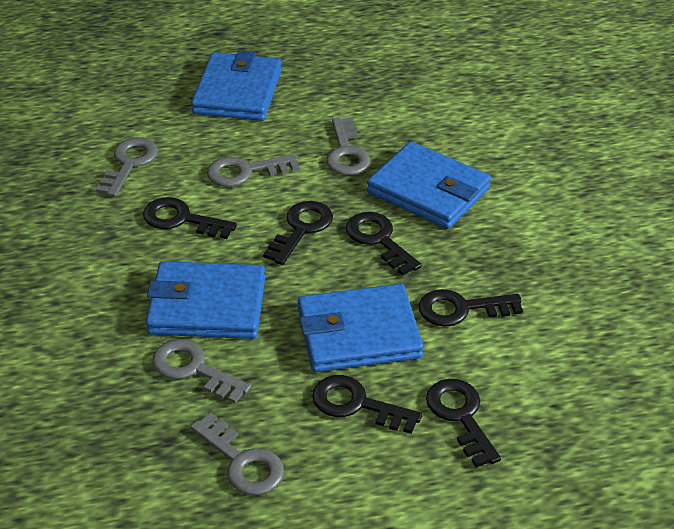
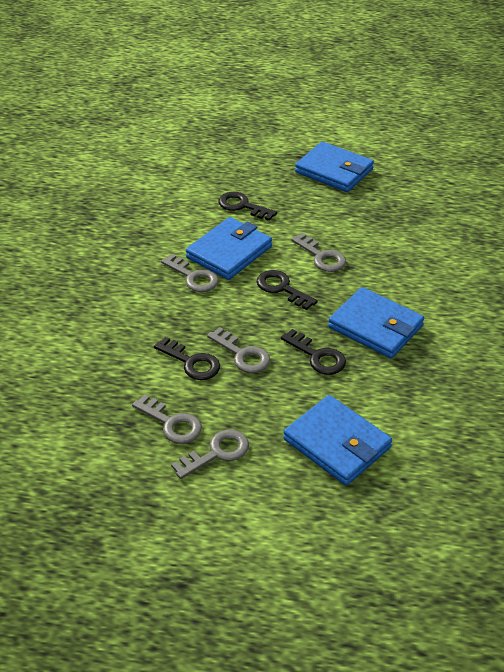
black key: [143,197,237,239] [263,201,333,265] [312,375,422,434] [346,212,422,276] [419,289,523,327] [426,379,501,468] = 6 -> [154,337,220,380] [219,192,277,221] [257,270,318,310] [281,329,346,375] = 4

